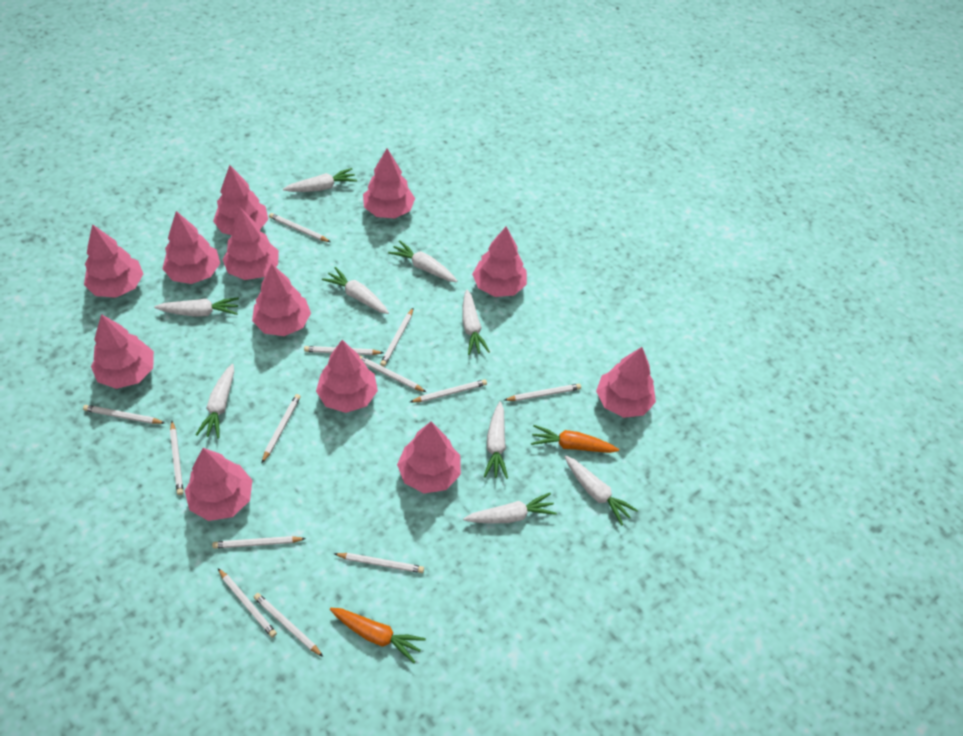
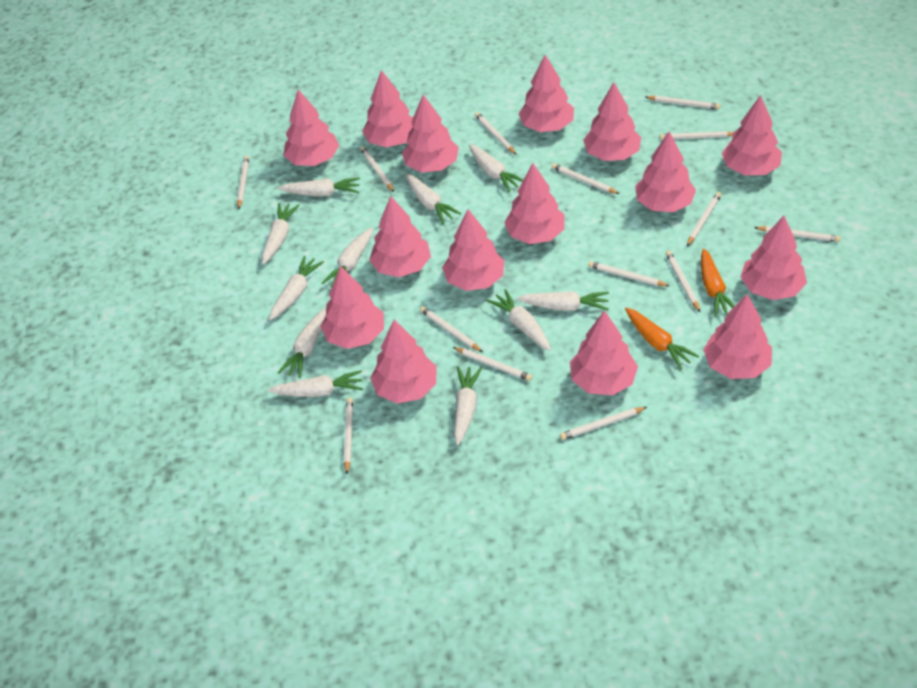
pink tree: [84,224,143,298] [91,314,154,389] [162,211,220,284] [185,448,252,521] [213,165,268,235] [222,208,279,280] [252,264,311,336] [316,340,378,413] [363,148,415,218] [397,422,461,493] [472,227,527,297] [596,347,656,418] = 12 -> [284,90,339,166] [320,266,384,349] [362,70,413,147] [369,196,431,277] [370,319,437,403] [402,95,459,173] [442,209,504,291] [504,163,565,244] [518,55,574,132] [570,310,638,395] [583,82,641,161] [635,132,696,212] [703,294,772,379] [722,95,782,175] [740,216,807,300] = 15
white carrot: [154,297,239,317] [196,364,234,438] [283,168,357,192] [322,267,389,314] [388,240,458,282] [462,289,490,355] [463,493,557,524] [484,401,508,479] [565,456,638,525] = 9 -> [262,203,300,264] [268,370,363,397] [269,256,324,320] [278,177,360,197] [278,308,326,378] [321,227,373,287] [406,174,461,224] [454,366,482,445] [469,144,523,192] [487,289,551,351] [517,291,609,311] = 11
white pencil: [83,405,165,424] [170,421,184,495] [212,536,306,549] [218,568,277,638] [254,593,323,657] [262,394,301,463] [269,213,330,242] [304,346,384,355] [334,553,424,573] [359,355,426,392] [380,307,414,367] [410,379,487,402] [505,384,581,401] = 13 -> [237,156,249,210] [344,398,353,474] [360,146,394,192] [420,306,483,352] [453,347,532,381] [475,112,516,154] [552,163,619,194] [560,407,647,440] [588,261,669,286] [646,96,720,109] [660,131,734,140] [666,251,700,312] [687,192,721,246] [754,226,841,242] = 14

